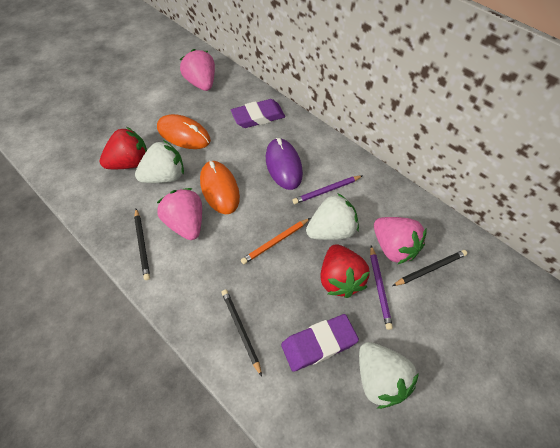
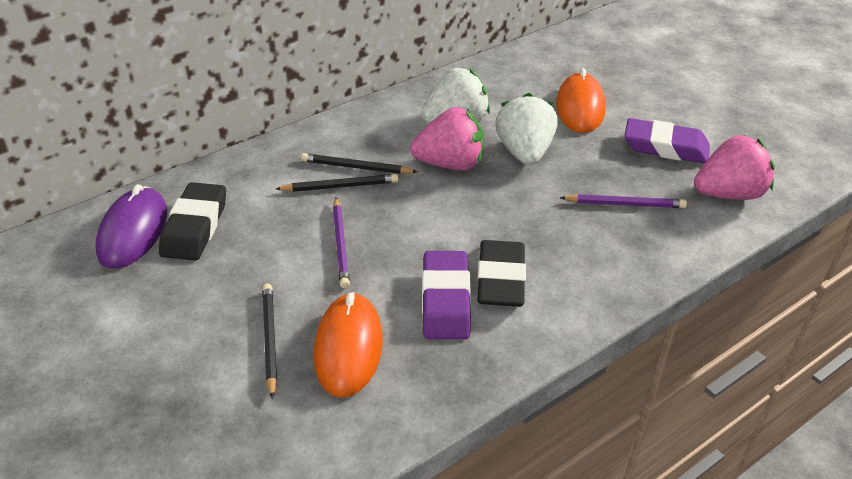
black eraser: none = 0 -> [159,182,226,261] [477,240,526,307] = 2
orange pencil: [241,218,310,264] = 1 -> none = 0
pink strawberry: [157,188,202,240] [180,49,215,91] [374,217,427,265] = 3 -> [410,107,484,171] [694,135,775,200] = 2
red strawberry: [99,127,147,169] [320,244,370,298] = 2 -> none = 0
white strawberry: [135,140,184,183] [306,193,359,240] [359,342,419,409] = 3 -> [421,68,490,124] [495,93,558,165] = 2

